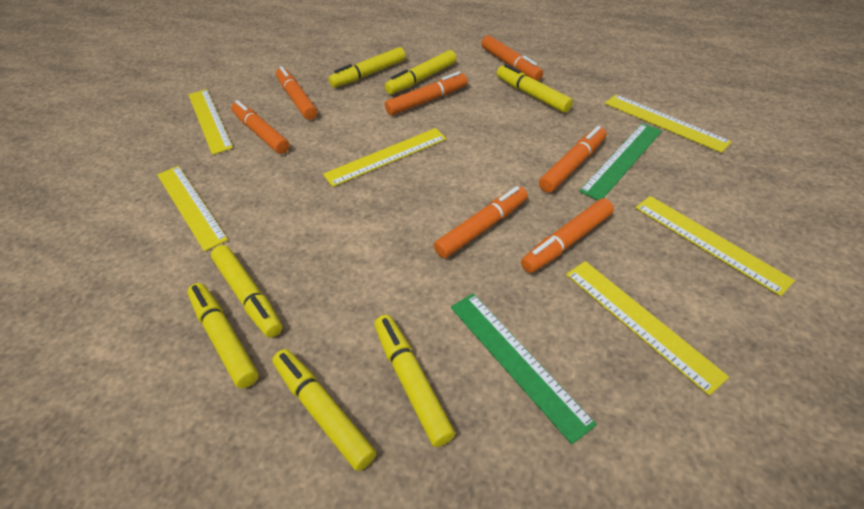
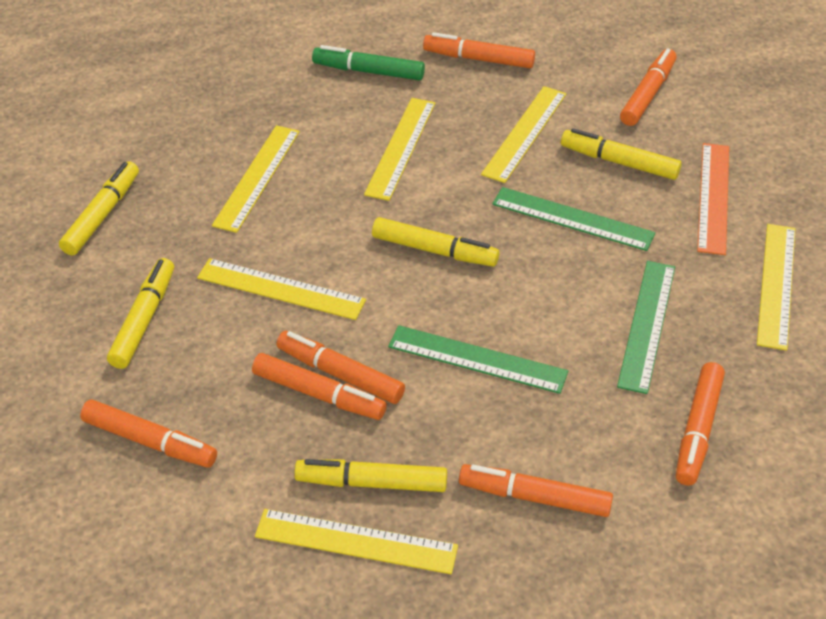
green marker: none = 0 -> [312,45,425,80] = 1
green ruler: [451,293,597,444] [579,123,662,200] = 2 -> [388,325,568,394] [492,187,655,251] [617,261,675,394] = 3
orange ruler: none = 0 -> [697,143,729,255] = 1
yellow marker: [187,283,259,388] [211,245,282,338] [272,349,376,471] [328,47,406,88] [374,315,455,447] [385,50,457,94] [497,64,573,113] = 7 -> [59,161,139,256] [107,258,174,369] [294,459,447,492] [372,217,499,267] [561,128,682,180] = 5

